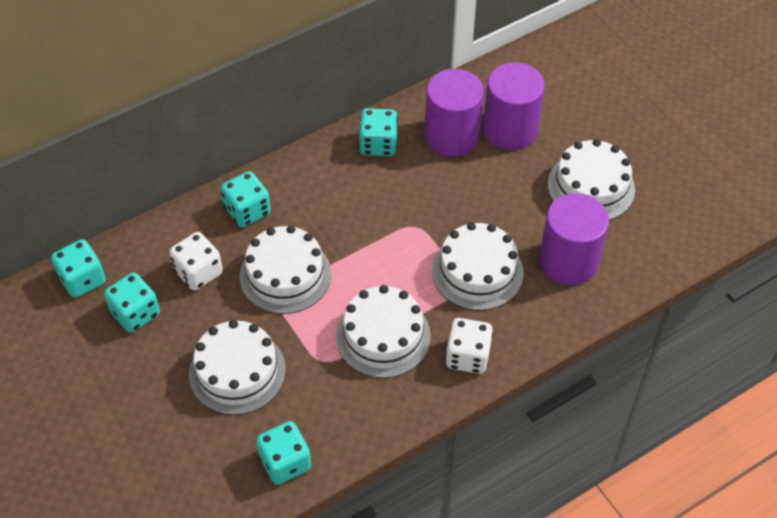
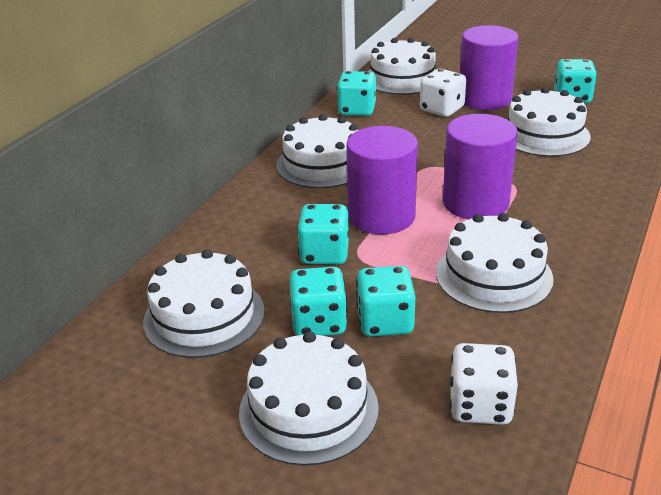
white cake: [189,320,286,415] [240,225,331,314] [336,285,431,378] [432,222,523,311] [548,139,635,220] = 5 -> [143,249,265,358] [239,331,379,466] [277,114,358,188] [367,38,436,95] [436,213,554,313] [508,87,591,157] = 6

